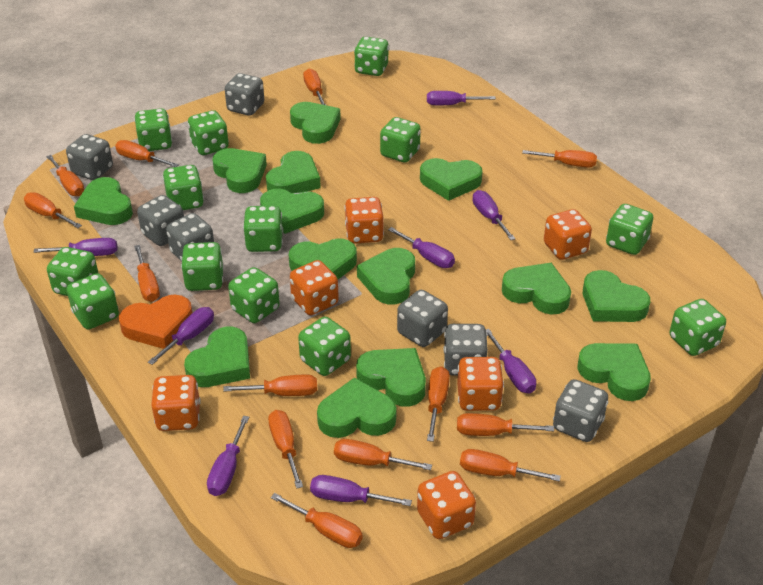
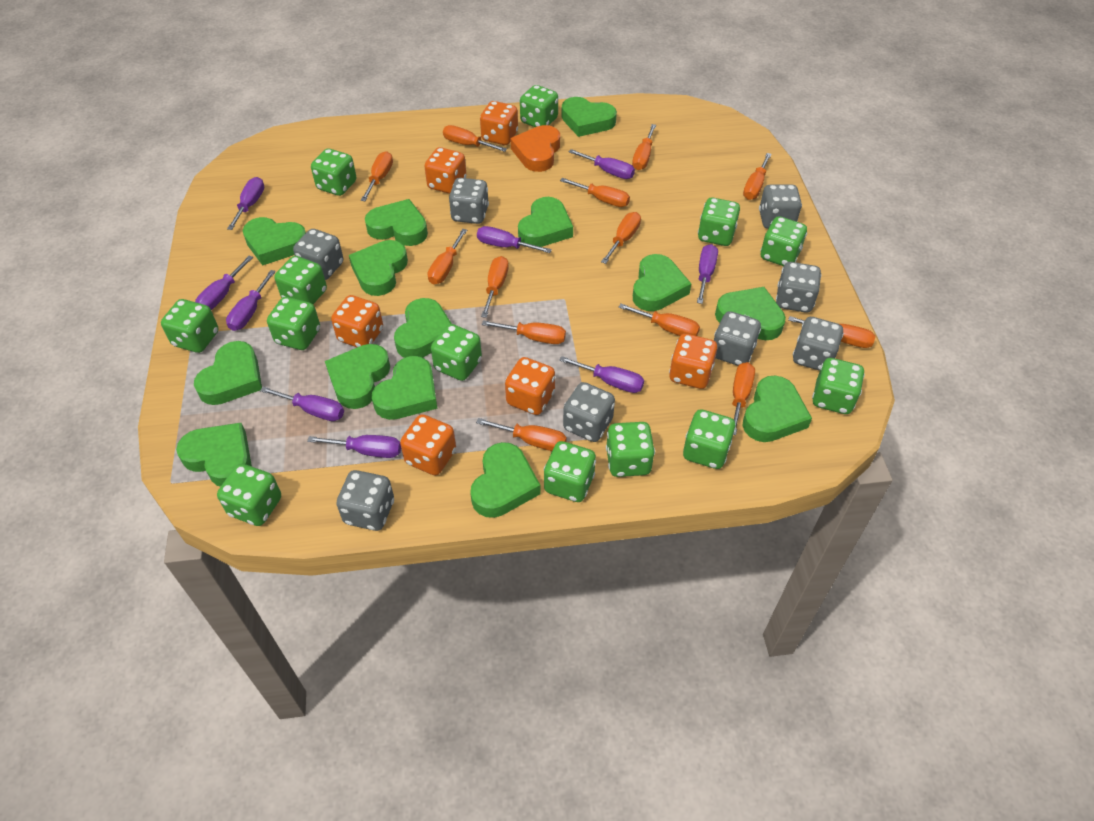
grey dice: [66,134,113,180] [137,195,184,246] [166,213,214,261] [225,73,264,116] [397,290,448,347] [443,324,488,376] [553,379,608,442] = 7 -> [293,229,343,280] [336,470,394,531] [449,178,489,224] [563,382,615,442] [714,311,761,366] [759,184,802,229] [776,262,821,313] [793,317,844,371] = 8
purple screwdriver: [34,238,117,256] [148,307,214,365] [207,416,249,496] [310,475,412,506] [388,227,455,268] [427,91,496,105] [472,190,516,240] [486,329,536,394] = 8 -> [195,256,253,310] [226,270,276,331] [227,177,264,230] [260,386,344,421] [307,435,401,458] [477,226,552,253] [559,356,644,393] [569,149,635,179] [697,244,718,304] = 9

